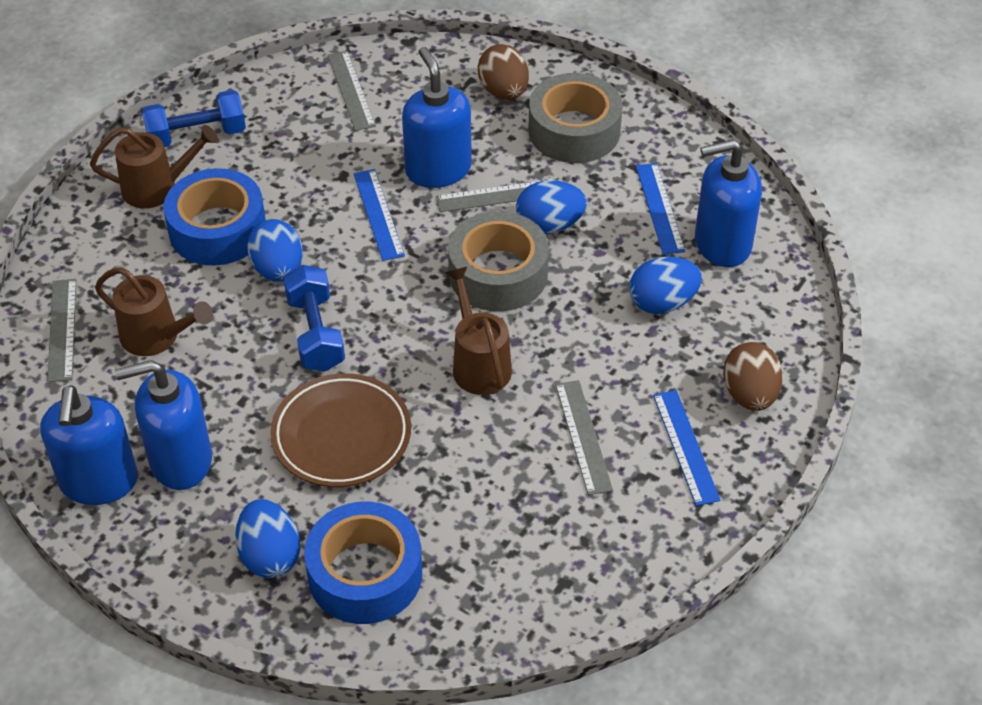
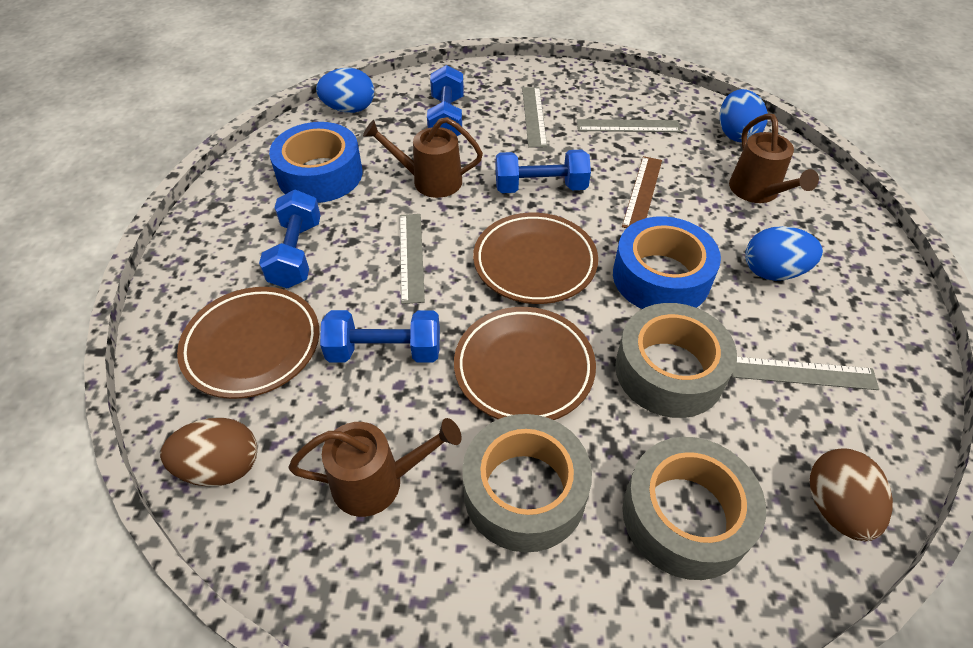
blue dumbbell: [142,90,246,147] [283,265,345,372] = 2 -> [259,190,321,289] [320,310,440,363] [427,65,464,136] [496,150,591,193] = 4
blue egg: [235,499,300,578] [247,219,303,282] [516,180,587,234] [629,257,702,314] = 4 -> [316,68,374,113] [720,89,768,142] [745,226,823,281] = 3
blue ruler: [354,169,405,261] [636,163,685,255] [653,390,720,506] = 3 -> none = 0
blue soap dispenser: [40,385,138,505] [115,360,212,490] [402,47,471,188] [695,139,762,267] = 4 -> none = 0
brown plate: [270,373,411,487] = 1 -> [177,287,320,399] [454,307,596,420] [473,213,598,304] = 3
brown ruler: none = 0 -> [622,156,662,228] = 1
grey tape: [448,211,549,311] [528,73,623,163] = 2 -> [462,414,592,552] [615,303,737,418] [623,437,766,580] = 3

